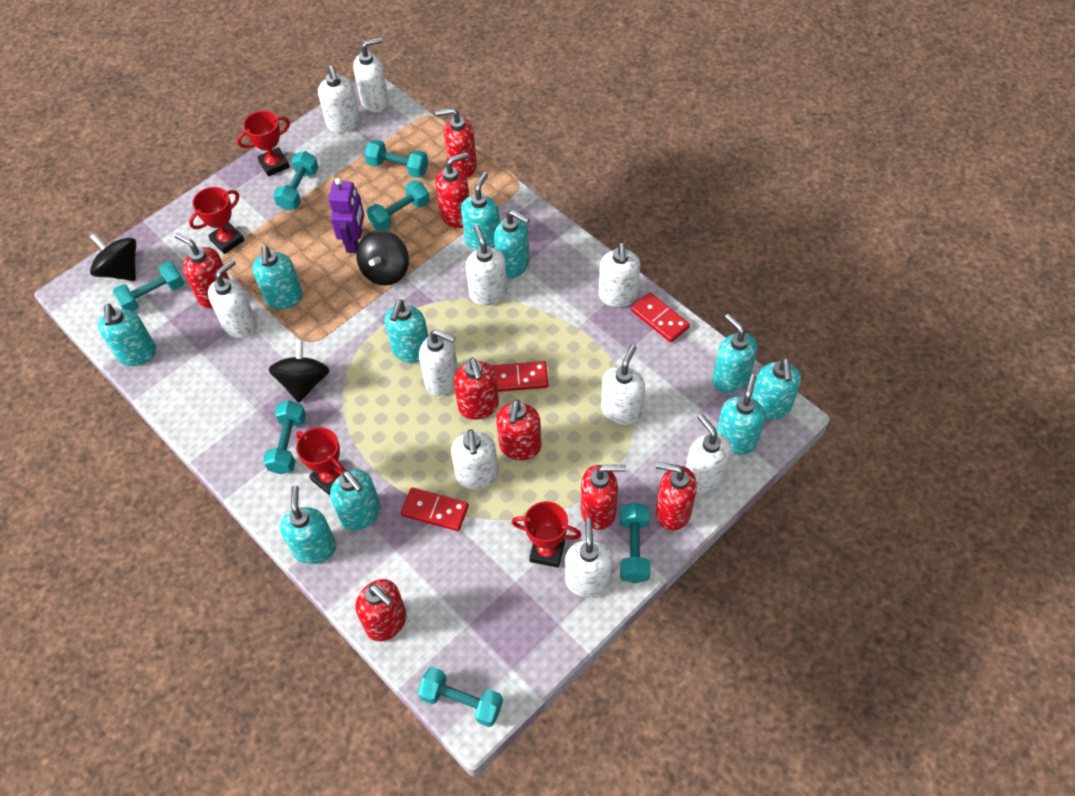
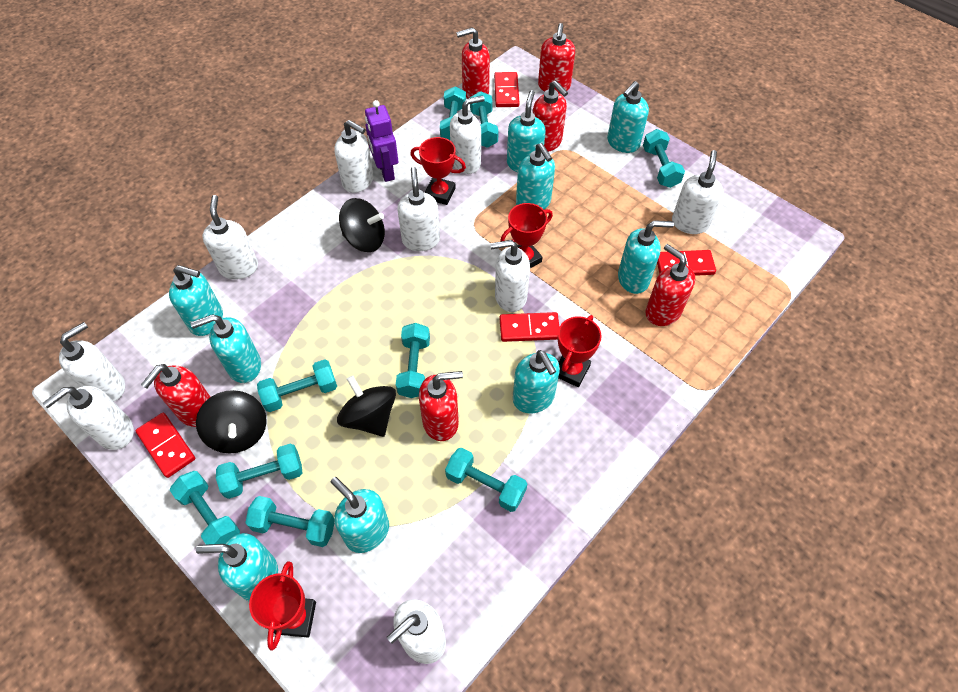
red domino: [401,487,469,531] [491,361,548,392] [631,292,690,343] = 3 -> [135,413,195,478] [494,72,519,107] [500,312,559,342] [657,250,716,276] = 4
red soap dispenser: [175,233,230,308] [355,579,407,641] [435,108,477,178] [435,152,469,228] [454,358,499,420] [496,399,541,460] [581,465,626,530] [656,462,697,531] = 8 -> [141,364,210,427] [419,371,463,441] [456,27,490,98] [533,80,568,152] [538,23,575,94] [646,244,695,326] = 6
turquoise dumbbell: [113,261,184,311] [263,400,306,474] [273,151,319,211] [364,140,428,178] [366,180,430,230] [418,667,503,727] [620,503,650,583] = 7 -> [170,471,240,545] [216,444,303,499] [245,496,335,547] [257,359,337,412] [396,323,430,398] [440,86,466,140] [445,448,527,512] [470,91,499,148] [643,129,685,188] = 9
turquoise soap dispenser: [98,304,156,366] [252,246,303,309] [280,485,336,564] [330,470,381,531] [384,300,428,363] [461,172,500,251] [494,210,530,278] [712,314,757,393] [716,374,766,455] [751,358,801,420] = 10 -> [169,265,223,336] [190,314,261,383] [196,533,278,601] [331,477,389,553] [507,90,546,172] [513,350,560,413] [516,143,555,209] [607,81,649,153] [618,220,674,294] = 9
white soap dispenser: [208,260,257,338] [318,66,360,133] [353,37,389,112] [419,329,458,396] [451,429,498,489] [466,225,508,306] [565,518,613,597] [599,243,641,307] [601,345,645,425] [686,414,731,493] = 10 -> [43,386,134,450] [59,322,125,402] [202,195,258,280] [335,120,374,193] [387,599,446,664] [397,167,440,251] [450,96,485,174] [490,240,530,312] [672,150,723,234] = 9

